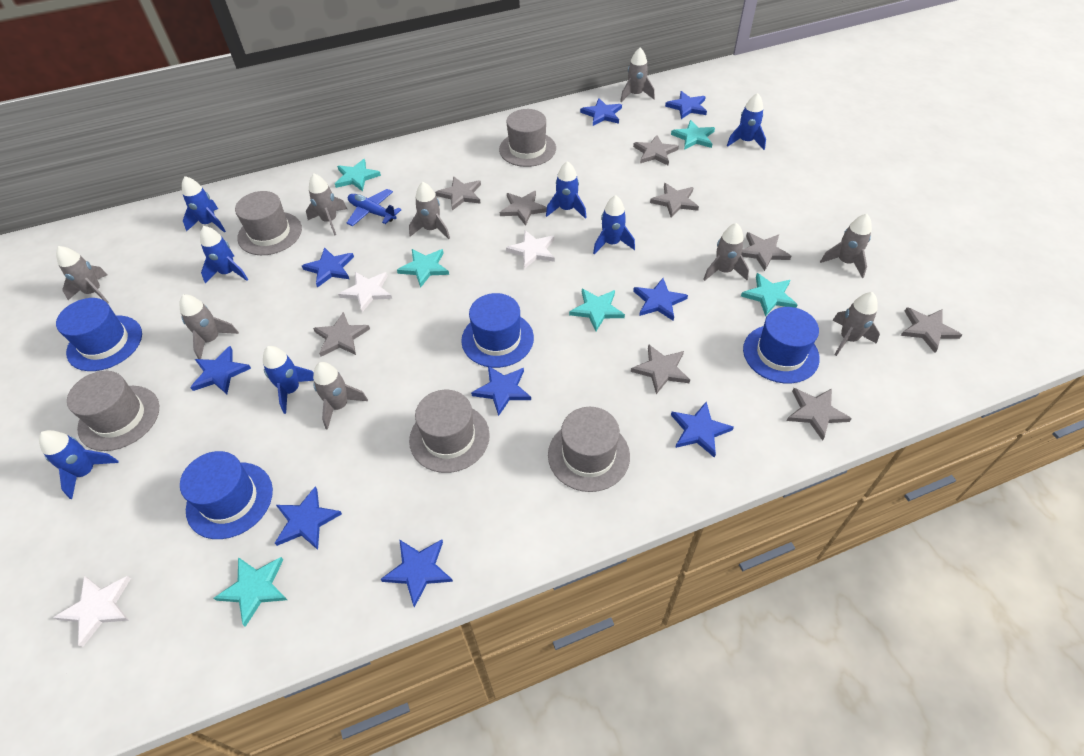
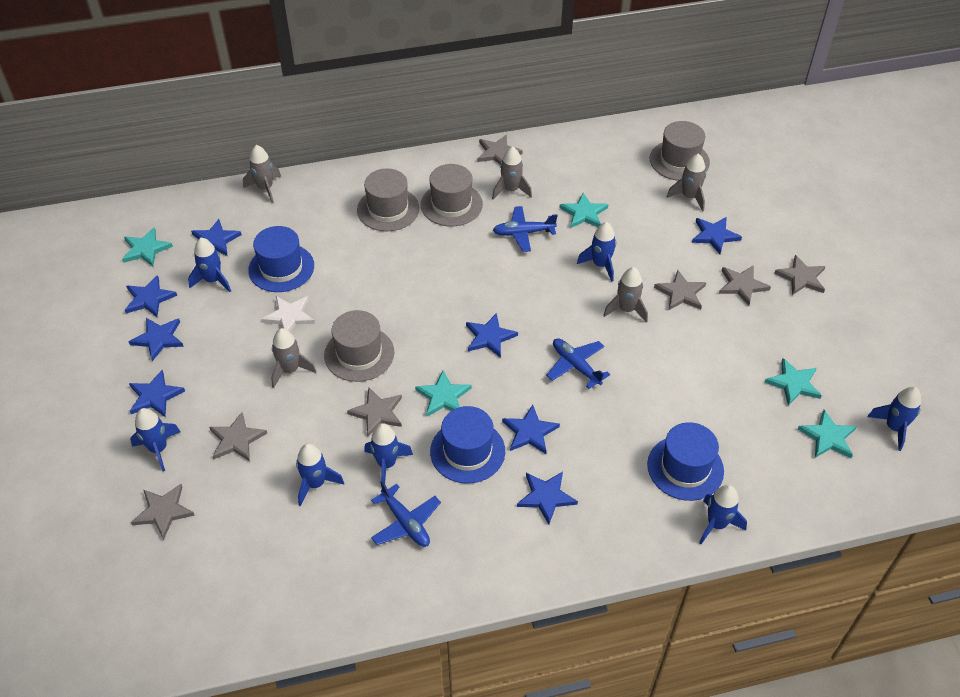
blue hat: [56,298,142,371] [180,451,273,539] [461,293,534,368] [743,307,820,384] = 4 -> [248,226,314,292] [430,406,505,484] [647,422,724,501] = 3
blue plane: [347,189,401,226] = 1 -> [371,481,441,547] [493,206,558,252] [546,338,610,389] = 3
blue star: [190,346,251,394] [275,486,342,550] [302,247,354,288] [381,539,453,608] [471,366,531,416] [580,98,622,126] [633,278,688,321] [665,91,707,119] [671,402,734,458] = 9 -> [125,275,177,317] [129,318,184,361] [129,370,185,417] [191,219,242,256] [466,313,518,358] [502,405,560,454] [517,471,578,524] [692,217,742,254] = 8
grey hat: [67,371,159,451] [235,191,302,255] [409,390,490,473] [499,109,556,167] [548,407,630,492] = 5 -> [324,310,394,382] [357,168,420,231] [421,164,483,226] [650,121,710,181] = 4
grey rocket: [56,246,109,303] [180,294,239,359] [306,173,347,236] [313,362,368,430] [409,182,450,239] [620,48,655,102] [703,223,749,281] [820,214,872,278] [832,292,880,356] = 9 -> [243,145,281,203] [271,328,317,388] [492,146,532,199] [603,267,648,323] [667,153,706,211] = 5
grey star: [313,312,370,357] [435,176,481,211] [500,191,547,226] [631,344,690,394] [633,135,679,165] [650,183,699,218] [741,232,791,271] [787,388,852,441] [901,307,962,353] = 9 -> [131,484,195,540] [209,412,267,461] [347,387,402,437] [478,135,523,165] [654,270,706,310] [719,265,771,306] [774,255,826,295] = 7
turquoise star: [214,557,287,627] [335,159,381,191] [397,249,449,288] [569,289,625,331] [671,120,715,150] [741,273,798,316] = 6 -> [122,228,173,266] [415,370,472,417] [559,193,608,228] [765,358,822,406] [798,410,857,458] = 5
white star: [53,576,131,648] [338,272,392,312] [506,230,555,269] = 3 -> [261,296,315,332] = 1

